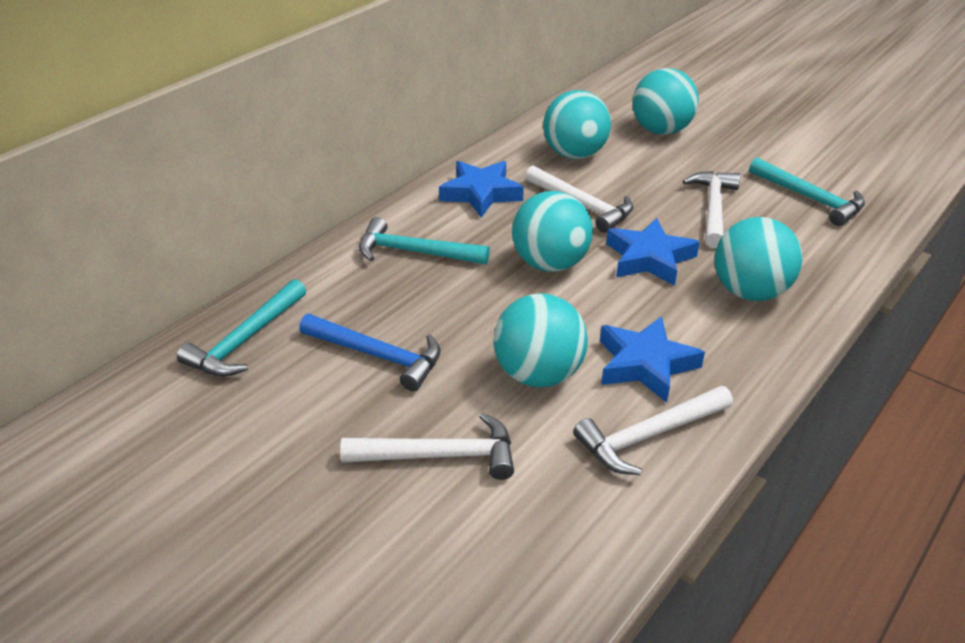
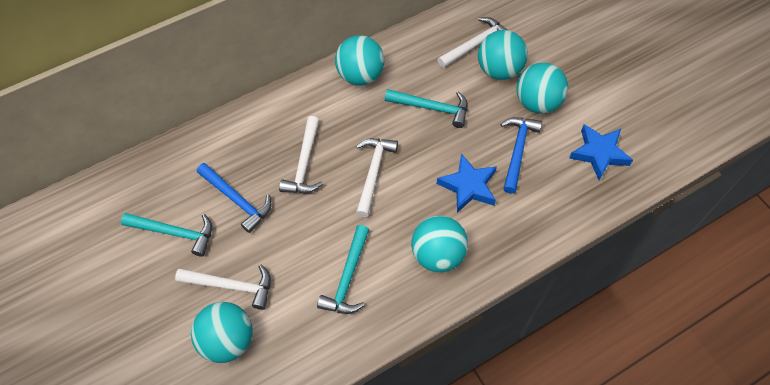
blue hammer: [299,314,441,391] = 1 -> [197,163,271,233] [500,117,542,194] = 2
blue star: [439,161,524,218] [600,316,705,403] [606,218,700,286] = 3 -> [436,154,497,213] [569,124,633,180] = 2

